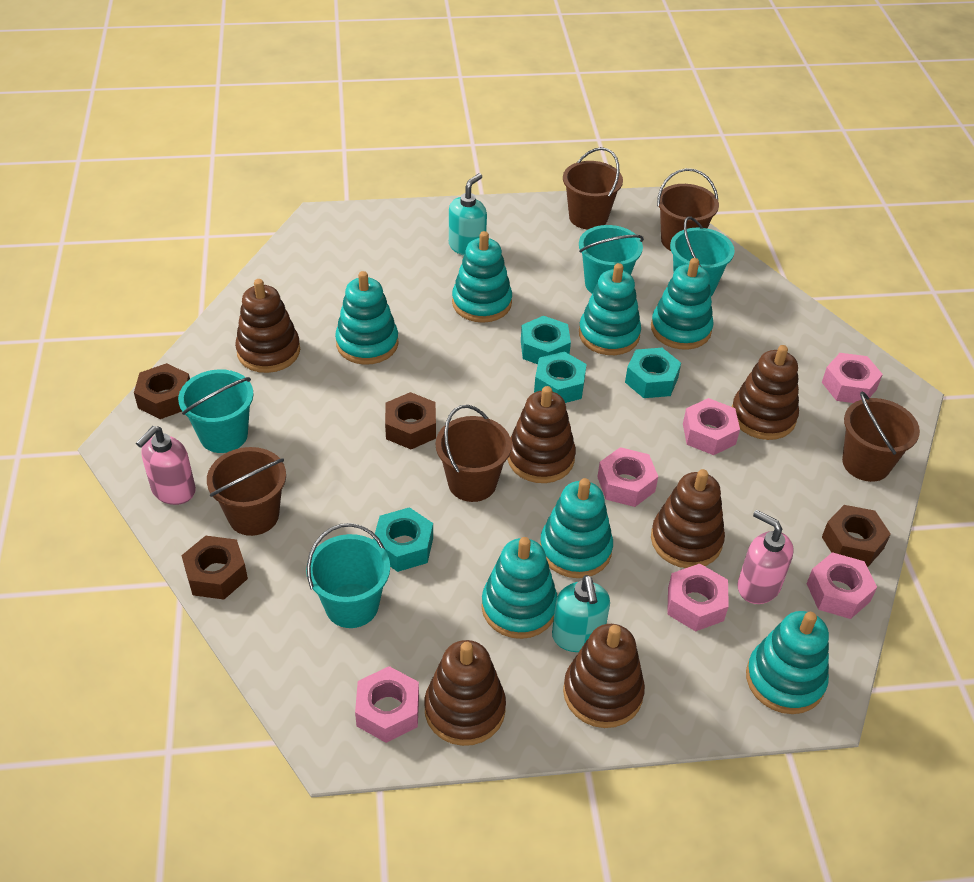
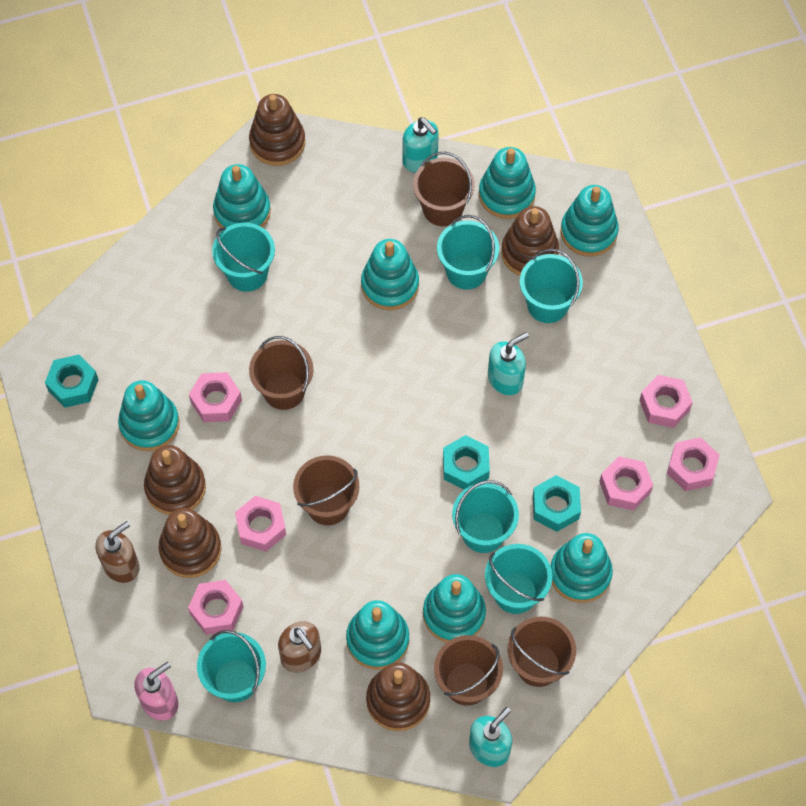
brown nut: [134,363,190,419] [181,536,248,599] [385,392,436,449] [822,505,891,567] = 4 -> none = 0
brown soap dispenser: none = 0 -> [96,521,139,583] [278,621,321,672] = 2
brown stacking toy: [235,279,300,373] [424,640,506,746] [507,386,576,483] [563,624,645,728] [651,469,725,568] [732,345,799,440] = 6 -> [144,445,206,515] [159,508,222,578] [249,94,305,166] [366,662,430,731] [501,206,559,276] = 5
pink soap dispenser: [136,426,196,505] [737,510,794,604] = 2 -> [134,662,178,721] = 1
turquoise bucket: [178,369,254,453] [306,523,390,628] [579,225,644,294] [670,216,735,296] = 4 -> [197,630,266,702] [212,223,275,292] [437,215,499,290] [452,480,519,553] [485,544,552,614] [520,249,583,323] = 6
turquoise nut: [373,507,433,572] [521,316,571,364] [534,352,587,403] [625,348,681,398] = 4 -> [45,355,99,408] [443,435,490,490] [533,475,581,532] = 3
turquoise soap dispenser: [449,173,487,256] [552,575,610,652] = 2 -> [403,117,439,173] [469,707,512,767] [488,332,529,395] = 3
turquoise stacking toy: [335,271,399,365] [452,231,512,323] [481,537,558,639] [540,478,613,578] [579,263,641,355] [651,258,714,350] [746,611,829,714] = 7 -> [118,380,179,451] [213,164,271,228] [346,600,409,670] [361,239,419,310] [423,574,486,643] [479,147,536,219] [551,533,613,603] [560,185,619,257] = 8

